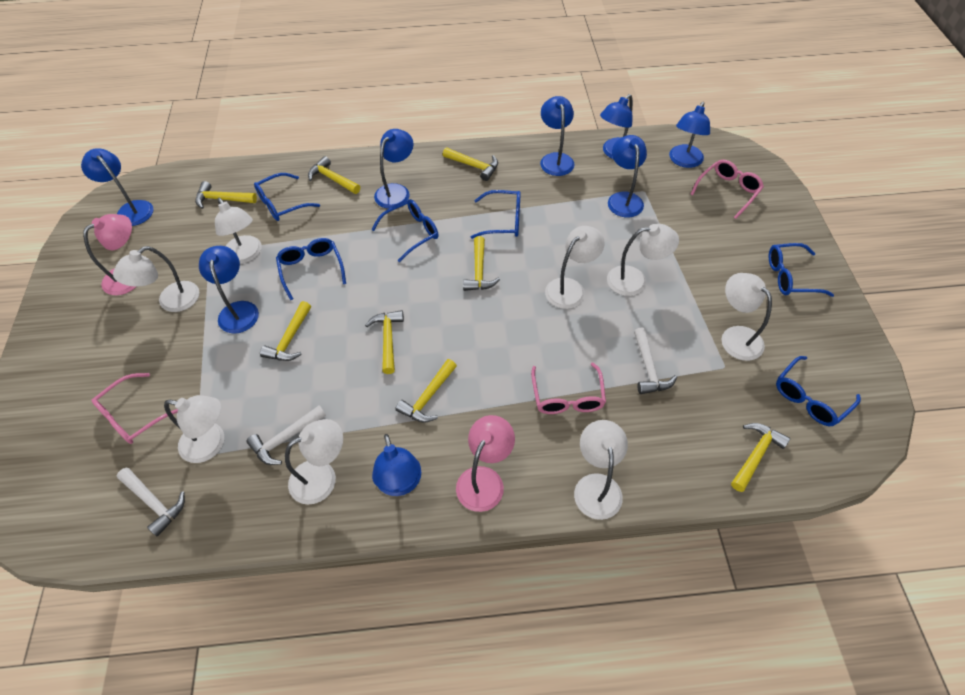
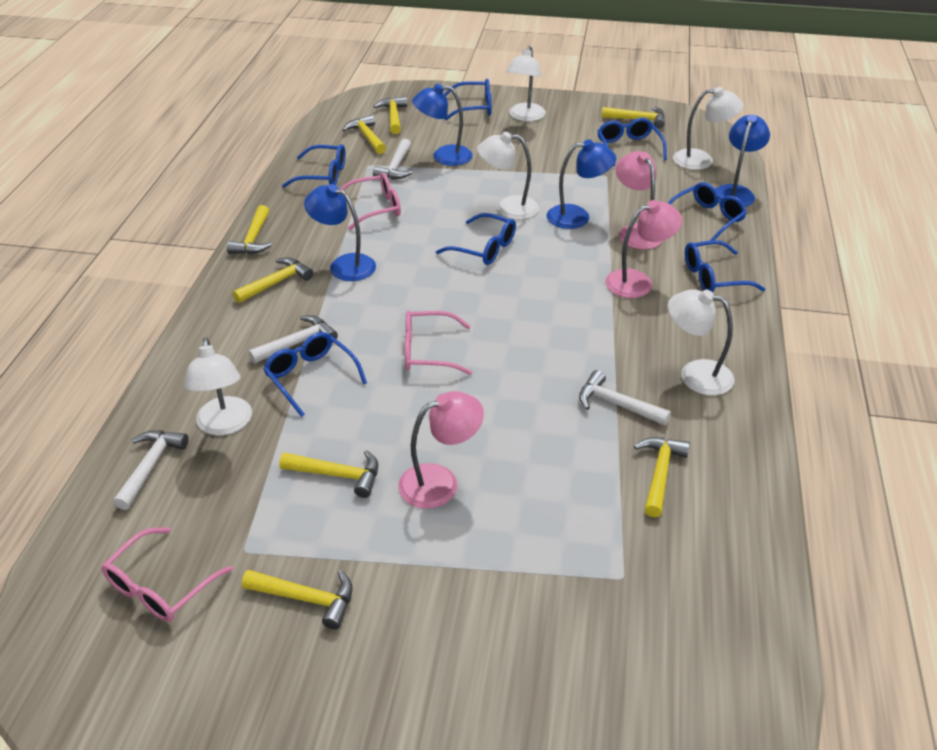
blue glasses: [254,173,320,221] [276,238,346,300] [371,199,439,262] [471,190,521,239] [769,243,834,297] [776,356,861,426] = 6 -> [263,332,367,417] [282,144,346,188] [436,213,516,265] [444,79,492,120] [598,118,667,166] [668,182,747,241] [685,240,765,293] = 7
blue lamp: [81,148,154,226] [199,246,259,334] [372,434,421,496] [374,129,414,209] [540,96,575,176] [600,94,633,159] [608,135,647,217] [669,102,710,168] = 8 -> [304,184,376,281] [412,84,472,166] [547,139,616,229] [716,115,770,207] = 4
pink lamp: [83,214,136,295] [456,415,515,512] = 2 -> [398,391,484,509] [605,200,682,298] [616,151,662,249] = 3
white hammer: [117,468,185,537] [246,406,326,465] [634,327,677,394] = 3 -> [113,430,188,510] [248,315,338,364] [373,139,413,180] [579,370,671,426] = 4
white lamp: [113,246,199,312] [164,395,224,463] [215,198,262,264] [285,419,343,504] [545,226,605,309] [574,420,628,520] [607,224,679,296] [722,273,772,361] = 8 -> [184,337,252,436] [477,132,539,220] [506,46,546,121] [668,289,735,395] [673,87,744,170] = 5

